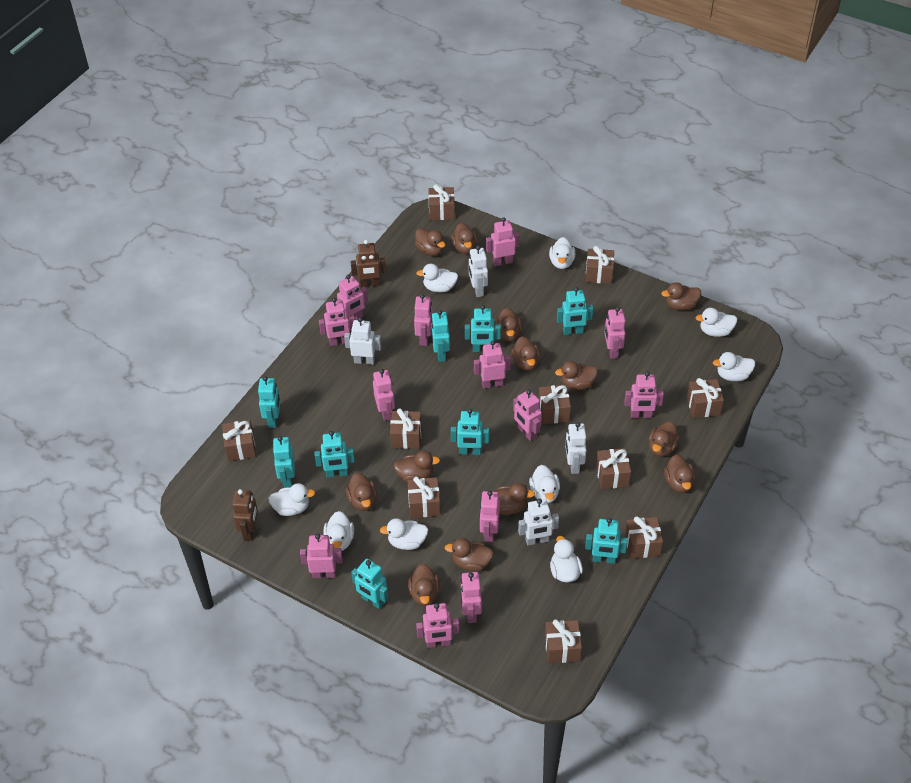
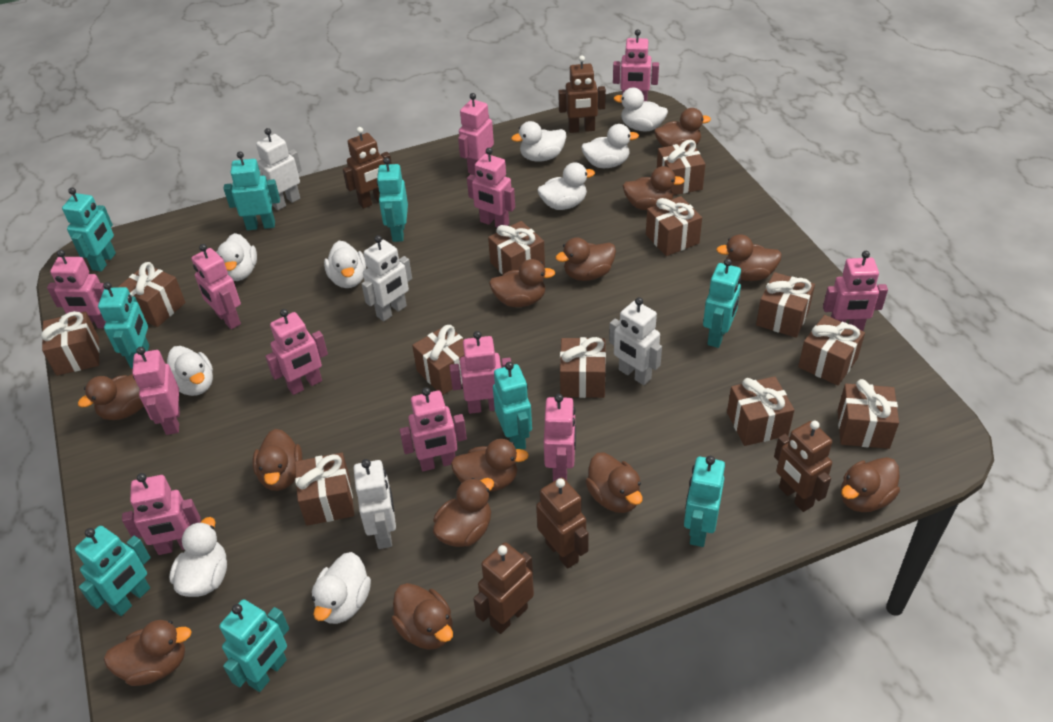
brown gift: [222,420,256,461] [390,408,422,449] [407,477,441,518] [428,185,455,220] [539,385,571,424] [545,619,582,663] [586,246,614,284] [596,448,631,489] [625,516,663,559] [687,378,724,418] = 10 -> [41,311,100,376] [118,262,186,327] [295,453,354,526] [412,325,464,395] [488,221,545,275] [560,337,606,398] [646,196,702,256] [657,140,705,195] [727,376,794,446] [756,272,815,338] [798,315,865,386] [838,379,899,449] = 12
brown robot: [232,489,258,540] [351,240,386,288] = 2 -> [343,127,392,209] [473,542,534,634] [536,477,589,569] [558,55,606,133] [774,421,832,512] = 5
pink robot: [300,534,343,579] [319,298,355,346] [337,275,368,324] [373,369,395,421] [414,294,432,346] [416,603,459,648] [460,572,482,623] [474,341,511,389] [479,491,500,542] [486,217,520,266] [513,390,542,441] [604,307,625,359] [624,372,664,418] = 13 -> [47,250,106,328] [122,473,201,555] [132,347,180,435] [191,244,241,329] [265,309,328,395] [399,387,467,471] [450,331,511,414] [458,93,494,175] [467,148,515,228] [544,394,576,482] [613,29,659,101] [823,251,888,331] = 12

